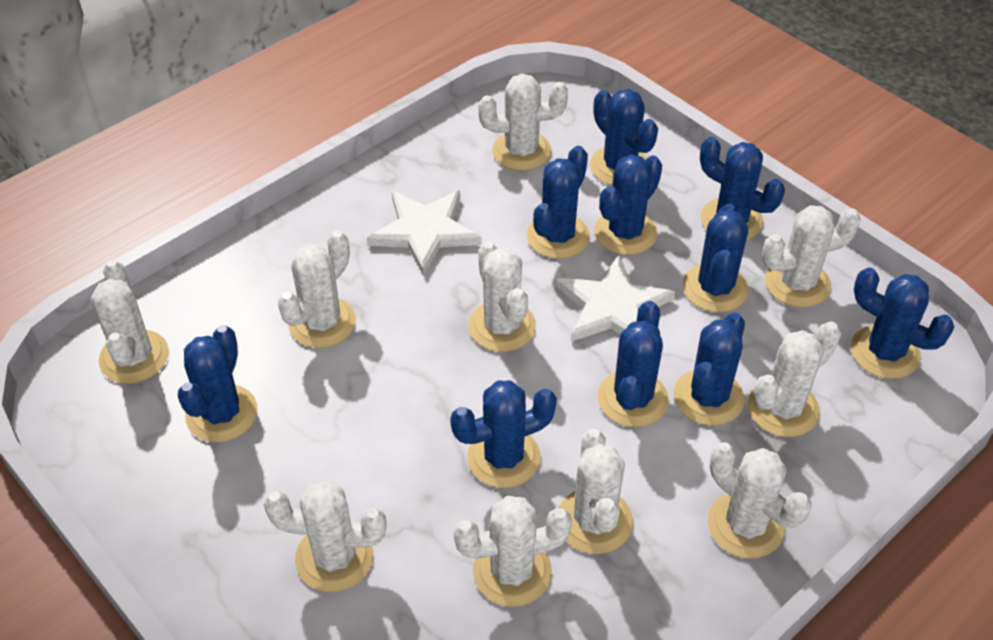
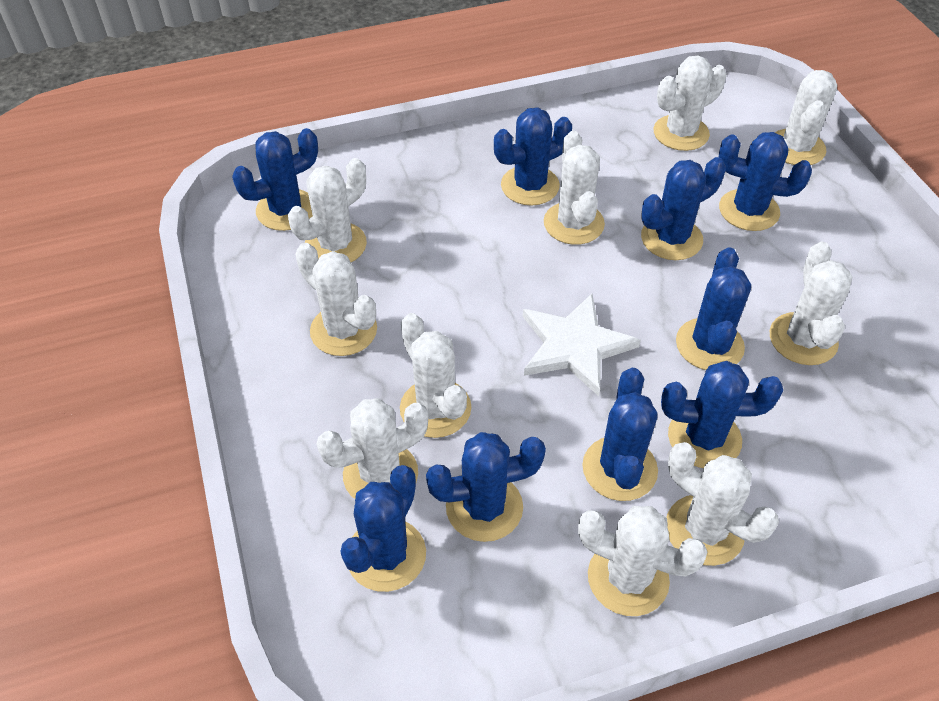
blue cactus: [178,325,258,442] [450,381,557,488] [527,146,590,259] [590,89,658,185] [594,155,662,255] [598,301,669,427] [674,312,745,426] [683,204,749,312] [700,137,785,240] [851,267,954,379] = 10 -> [232,128,318,231] [340,465,426,592] [426,432,546,542] [494,107,572,206] [582,368,658,501] [641,157,726,260] [661,361,783,468] [676,247,751,370] [719,132,812,231] = 9
white star: [367,190,481,276] [556,255,675,342] = 2 -> [523,294,641,396] = 1

